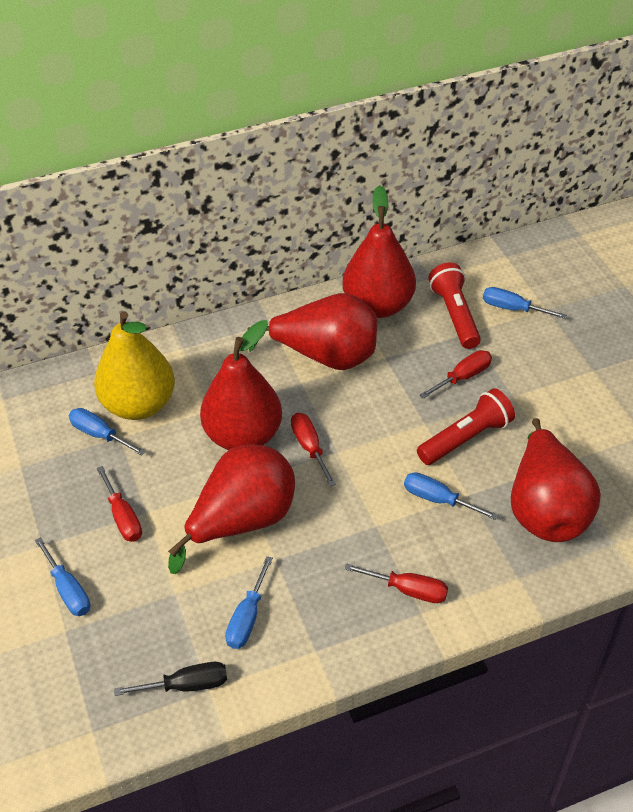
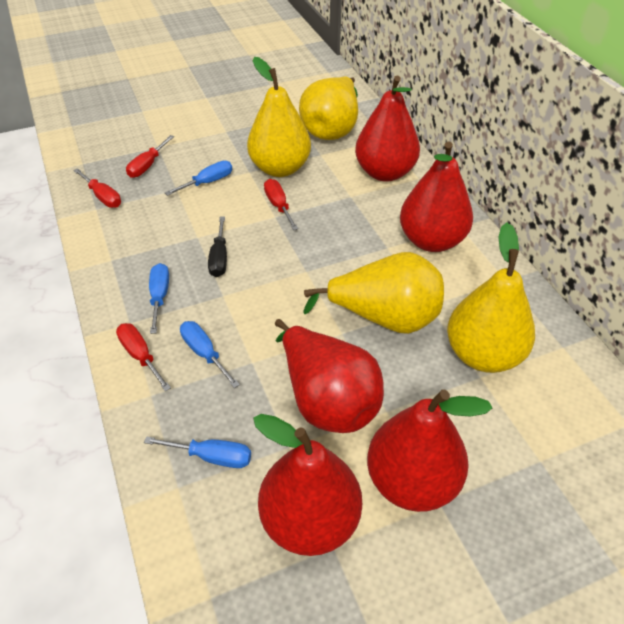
blue screwdriver: [35,537,90,616] [68,408,146,456] [225,556,273,649] [404,472,498,520] [483,287,567,319] = 5 -> [144,436,251,468] [149,263,169,334] [165,161,232,196] [180,321,240,388] = 4
red flashlight: [417,388,515,465] [428,262,481,349] = 2 -> none = 0
yellow pear: [94,311,175,420] = 1 -> [247,57,311,177] [299,76,358,140] [303,252,444,334] [447,223,535,373] = 4

